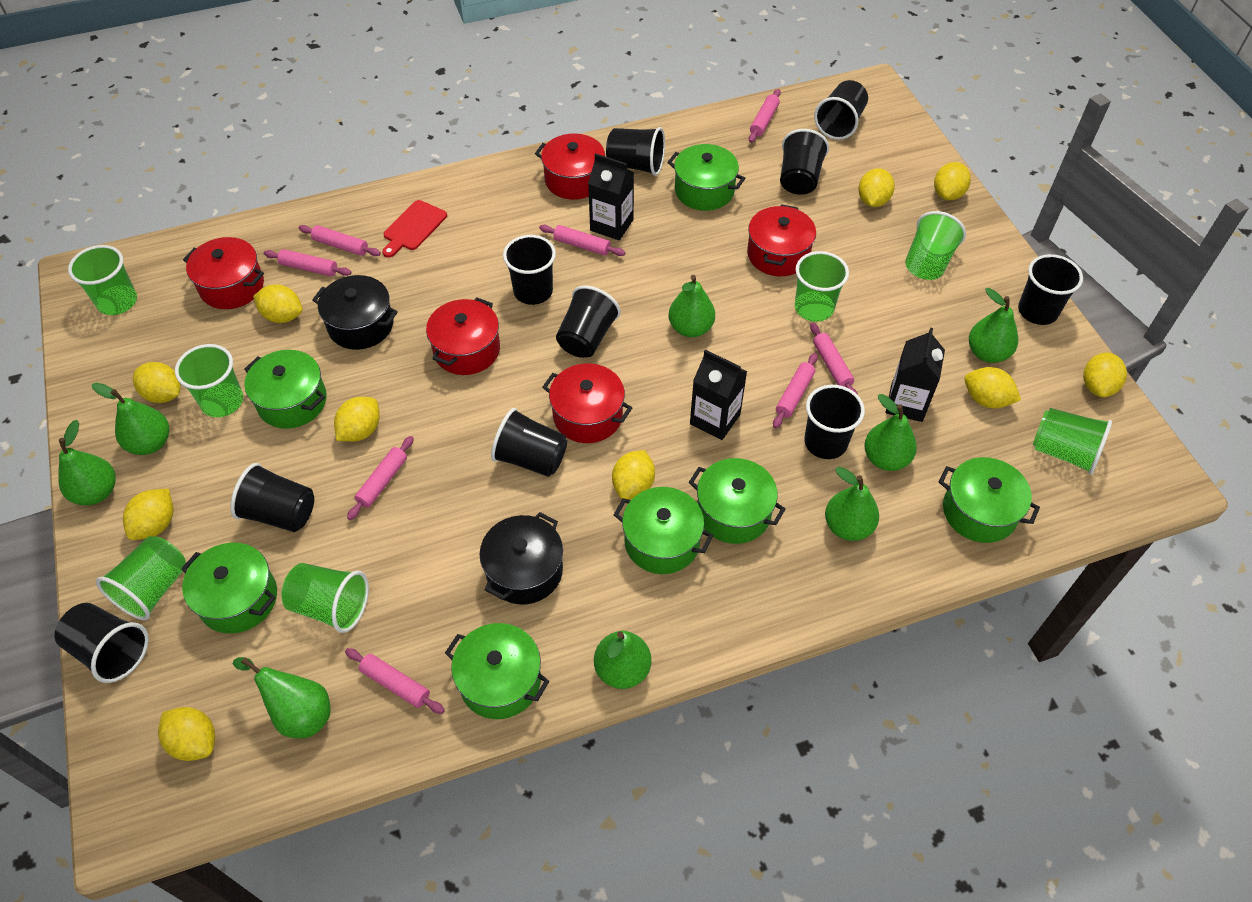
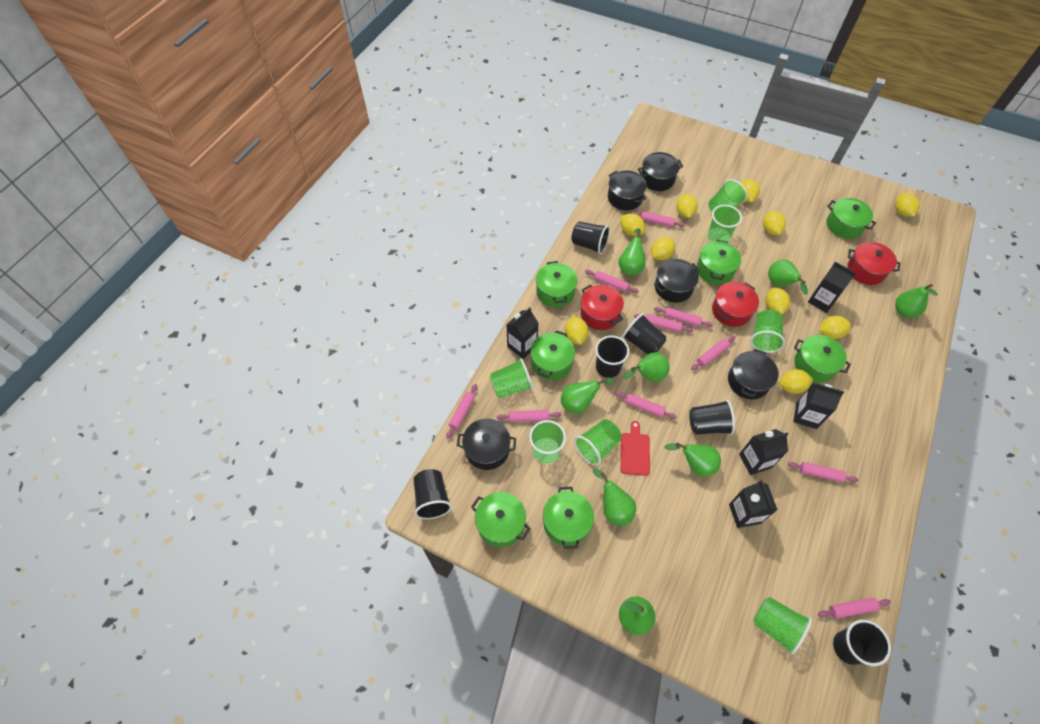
black carton: [588,153,634,240] [690,349,747,440] [886,328,945,422] = 3 -> [506,308,539,359] [729,480,778,528] [739,429,788,475] [793,383,844,429] [808,262,856,313] = 5
black cup: [54,603,149,683] [230,463,314,532] [491,408,567,477] [503,235,556,305] [556,286,621,358] [606,127,665,176] [780,129,829,195] [804,385,865,459] [814,80,868,140] [1018,254,1083,325] = 10 -> [413,469,452,519] [572,221,610,254] [595,336,629,378] [622,313,666,355] [689,400,735,435] [833,620,891,666] = 6
black pot: [312,275,398,350] [479,512,563,604] = 2 -> [457,418,516,470] [608,170,647,210] [638,152,683,191] [654,259,700,303] [728,349,779,399] = 5
pink rolling pin: [264,249,352,277] [299,225,381,256] [345,648,445,714] [347,436,414,520] [539,225,625,256] [749,89,781,143] [773,353,818,428] [810,323,858,395] = 8 -> [446,384,477,438] [497,410,561,422] [585,270,639,293] [615,392,677,419] [632,211,685,227] [634,314,693,332] [654,307,713,327] [691,336,735,370] [788,462,858,483] [818,598,891,619] = 10
red pot: [183,237,264,309] [426,297,500,375] [535,133,605,200] [543,364,632,443] [747,204,816,276] = 5 -> [581,285,624,330] [712,282,759,327] [847,242,900,285] = 3

